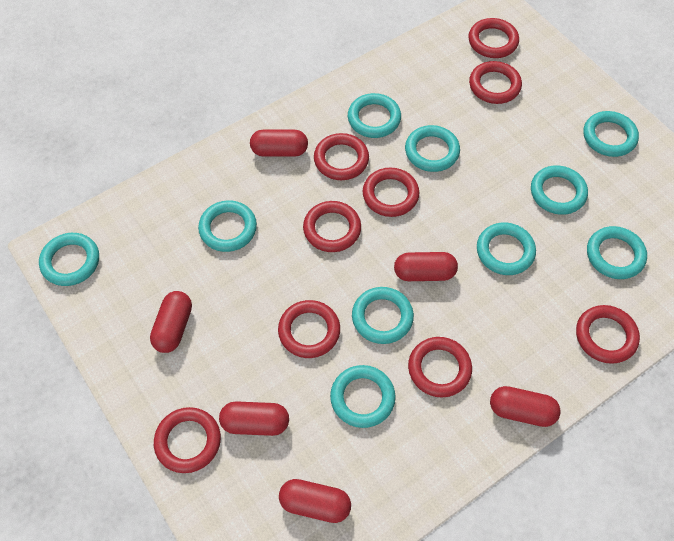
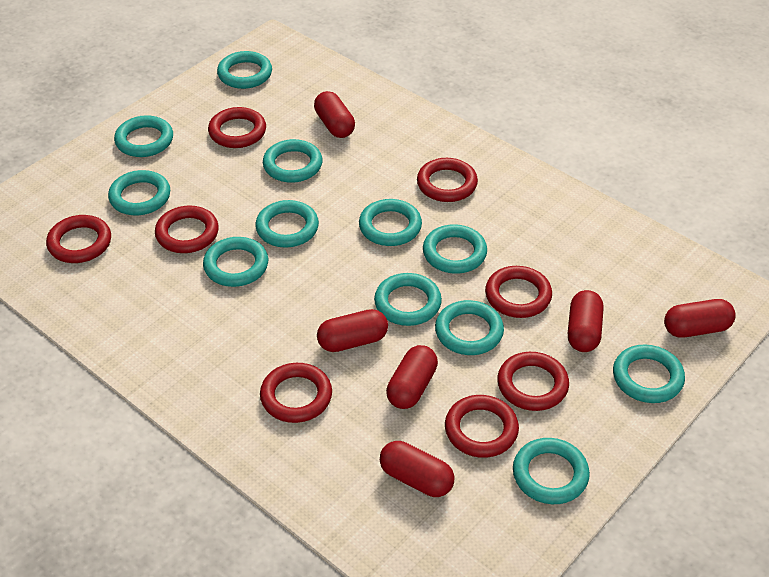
red ring: [154,407,221,473] [278,300,340,358] [303,201,361,252] [314,133,369,180] [363,167,419,217] [408,337,472,398] [469,18,519,58] [469,61,522,104] [576,305,640,364] = 9 -> [46,215,111,263] [155,205,219,253] [208,107,266,148] [260,363,332,423] [417,158,478,202] [445,395,519,458] [485,266,552,318] [497,352,569,411] = 8
turquoise ring: [39,233,99,286] [198,200,257,252] [330,365,396,428] [348,93,401,138] [352,287,414,344] [405,125,460,172] [477,223,536,275] [531,165,588,215] [584,111,639,157] [587,226,647,279] = 10 -> [108,170,170,215] [114,115,173,157] [203,237,268,287] [217,51,272,89] [255,200,319,248] [263,139,323,183] [359,199,422,246] [374,273,442,326] [423,224,487,274] [435,300,504,355] [513,438,590,504] [613,344,685,403] = 12

